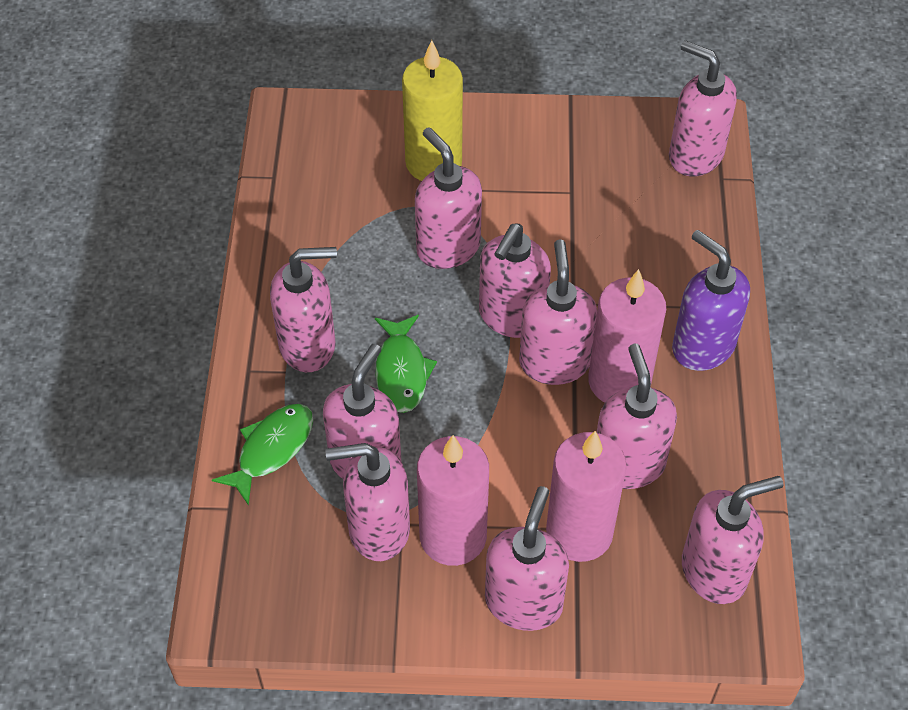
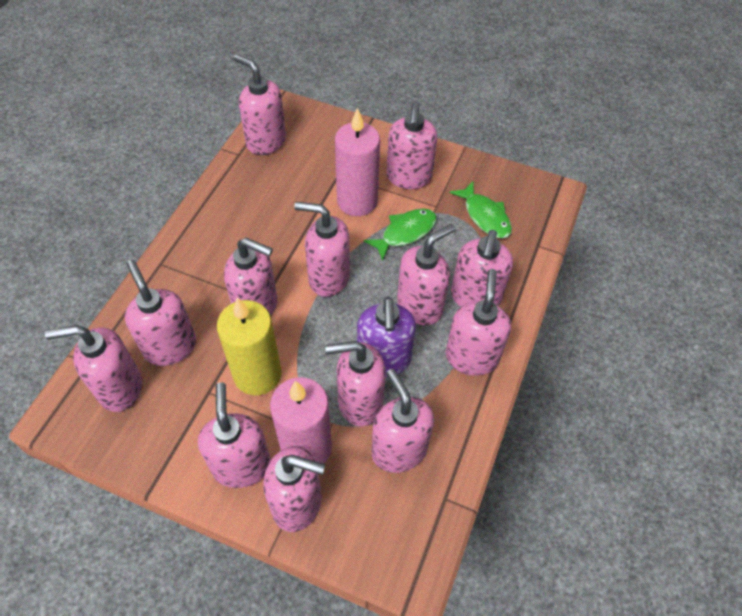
pink candle: [417,435,489,566] [546,431,627,562] [588,269,666,402] = 3 -> [270,377,332,464] [335,108,380,216] = 2
pink soap dispenser: [270,247,337,372] [323,344,401,479] [325,443,410,561] [415,127,482,269] [479,224,551,338] [485,486,569,631] [519,239,597,385] [597,344,677,489] [669,40,737,176] [682,476,783,604] = 10 -> [45,325,142,412] [125,260,196,366] [198,382,271,488] [224,238,277,316] [233,54,286,155] [263,446,325,532] [294,202,350,297] [325,341,386,426] [372,369,434,473] [387,102,437,189] [397,224,456,325] [446,269,511,376] [451,230,513,307] = 13

